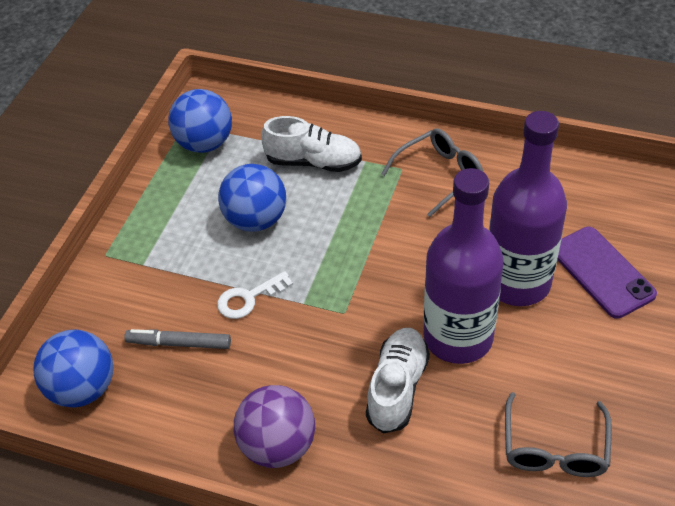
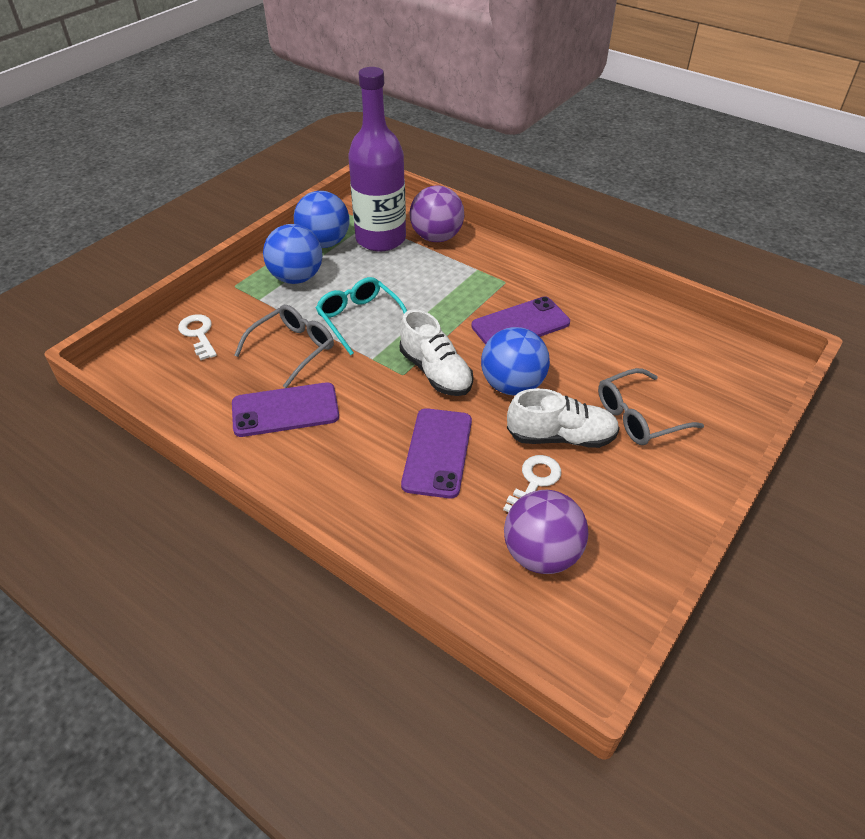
grey marker: [124,329,231,349] = 1 -> none = 0
purple ball: [234,385,315,468] = 1 -> [410,185,464,242] [504,490,588,574] = 2
purple bottle: [424,168,504,364] [489,111,567,306] = 2 -> [348,67,406,252] = 1
purple phone: [557,227,657,319] = 1 -> [232,382,339,437] [401,408,472,498] [471,296,570,345] = 3
turquoise glasses: none = 0 -> [316,277,407,355] = 1
white key: [217,271,293,319] = 1 -> [178,314,217,360] [503,455,561,512] = 2

